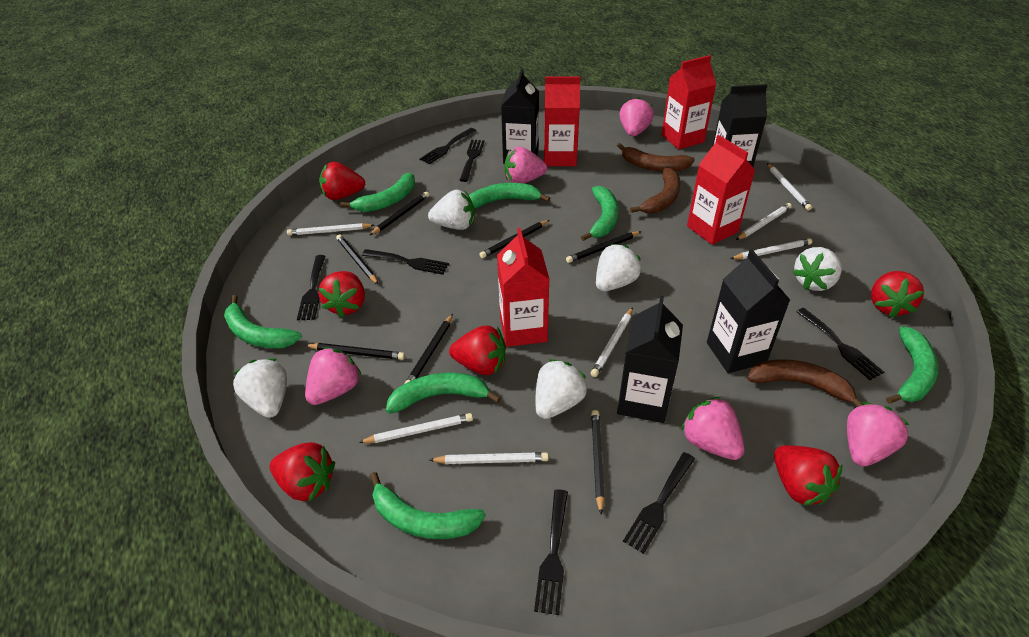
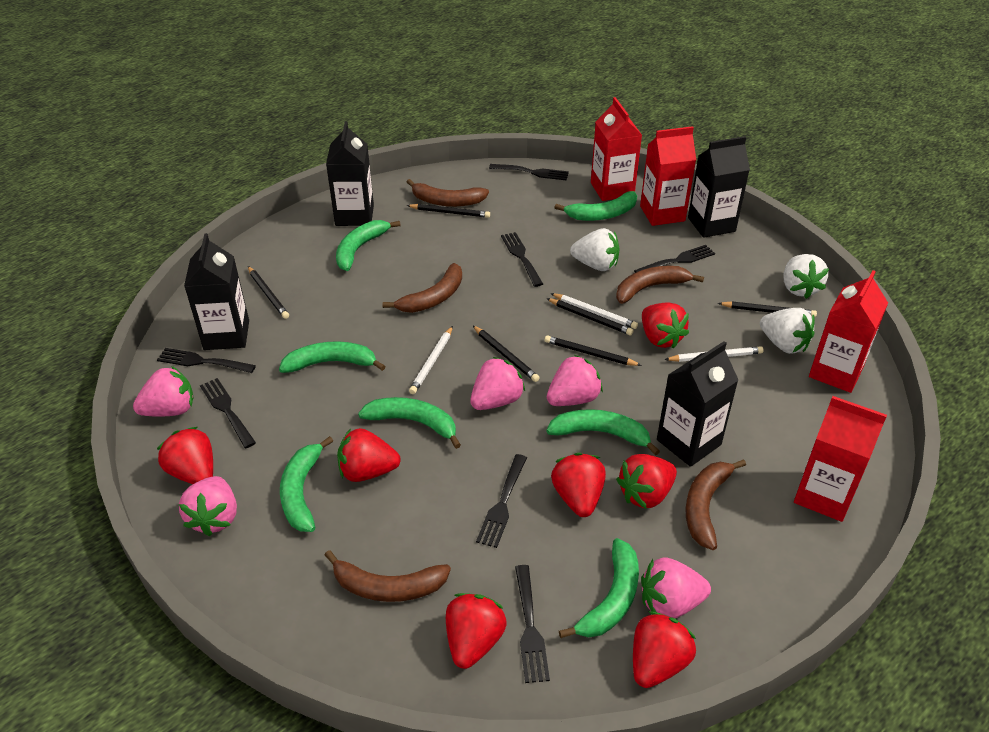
black pencil: [305,343,405,360] [336,234,379,285] [370,191,429,235] [405,314,453,383] [479,220,549,258] [566,231,642,263] [591,410,605,515] = 7 -> [248,266,289,319] [407,204,490,218] [473,326,540,382] [545,335,642,366] [546,298,633,335] [718,301,817,317] = 6
brown banana: [617,143,695,171] [630,168,681,213] [747,359,863,407] = 3 -> [325,550,451,602] [383,263,462,313] [407,179,489,207] [616,266,704,304] [685,459,746,550] = 5
red strawberry: [269,442,335,502] [319,161,365,200] [319,271,365,317] [449,326,506,375] [774,445,843,506] [871,271,924,318] = 6 -> [157,427,213,484] [337,428,401,482] [446,593,507,669] [551,453,606,517] [616,454,677,509] [633,611,696,688] [642,302,689,349] = 7
white pencil: [287,223,375,236] [358,413,473,443] [430,452,549,464] [591,307,633,377] [730,238,812,259] [736,203,792,240] [767,163,812,211] = 7 -> [409,326,453,394] [551,293,638,329] [664,346,764,362] = 3
white strawberry: [233,358,287,418] [428,190,475,230] [536,359,588,419] [596,244,641,291] [792,247,842,291] = 5 -> [570,228,620,271] [760,308,815,354] [784,254,829,299] = 3

